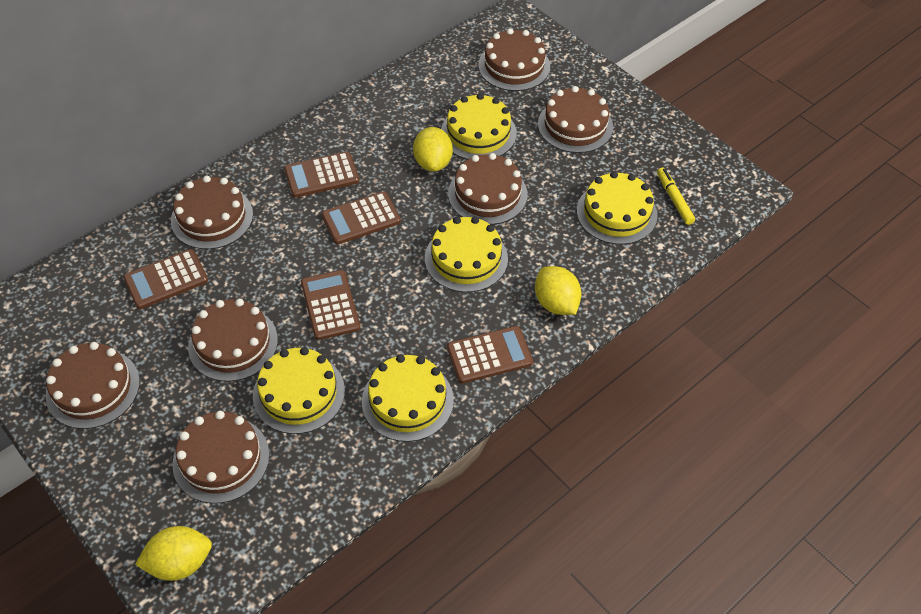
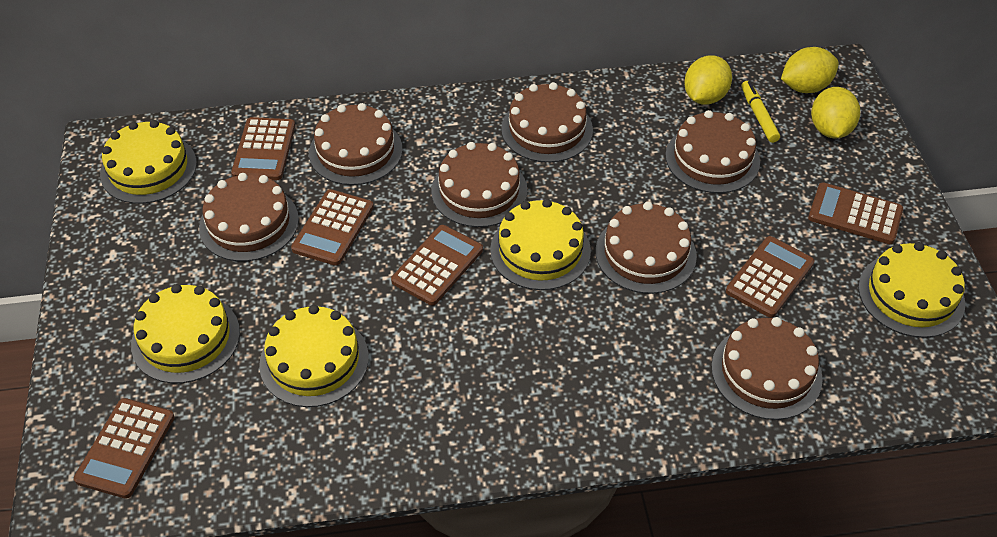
brown calculator: [124,249,208,309] [284,151,359,198] [301,270,360,340] [321,191,401,244] [447,326,533,384] = 5 -> [74,398,175,499] [231,117,295,180] [291,189,374,266] [391,225,483,305] [726,236,815,318] [808,182,903,244] = 6

